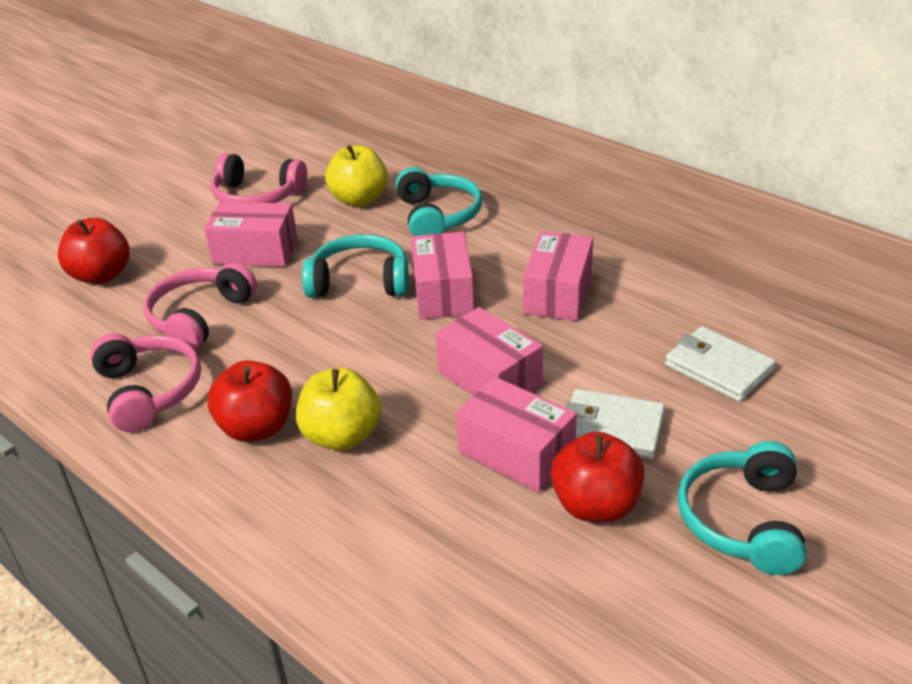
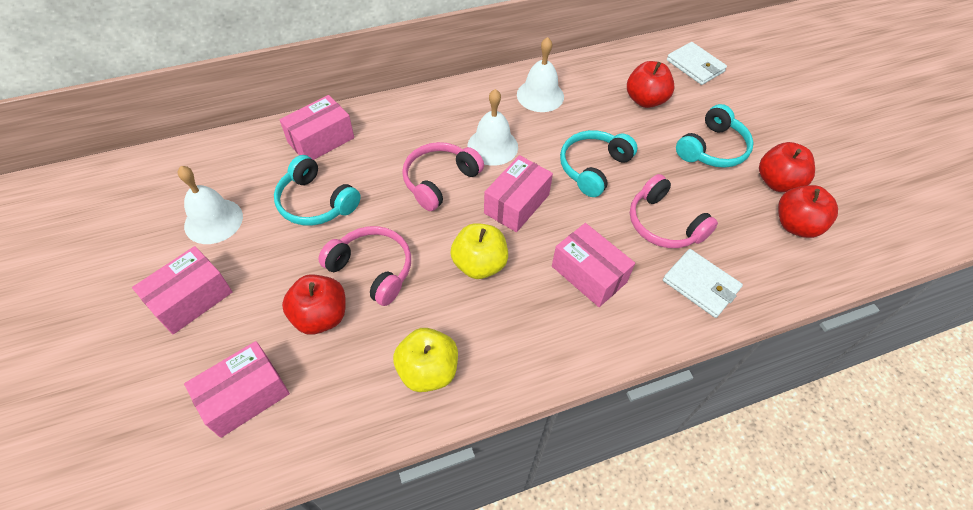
red apple: [58,218,130,284] [207,360,292,442] [551,432,645,522] = 3 -> [282,274,346,335] [627,61,675,108] [759,142,815,192] [778,185,838,238] = 4
white bell: none = 0 -> [178,166,243,244] [467,89,518,166] [517,37,564,112] = 3

